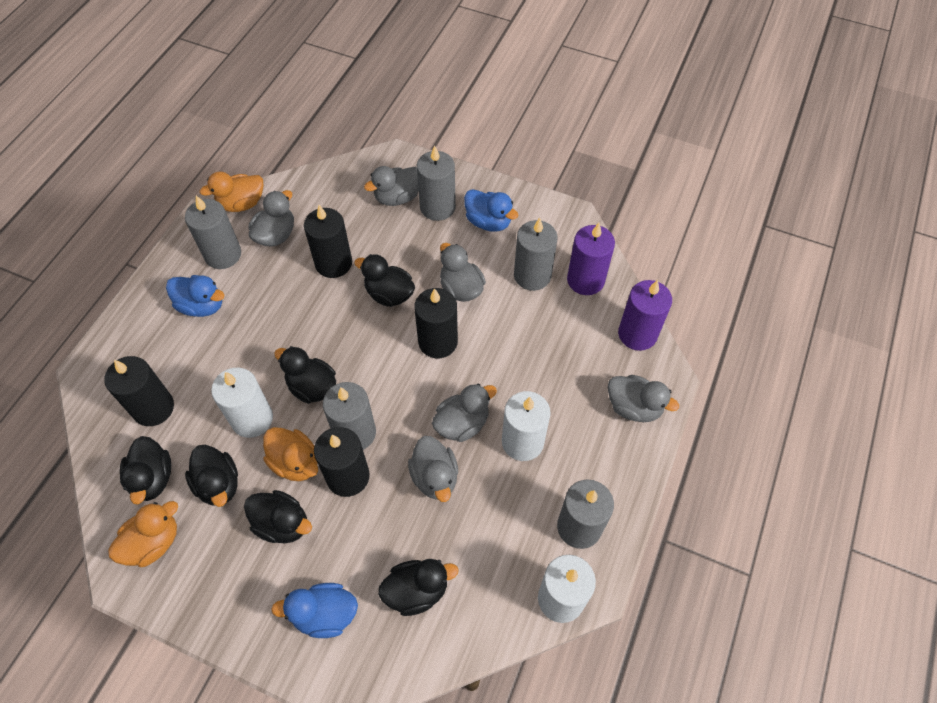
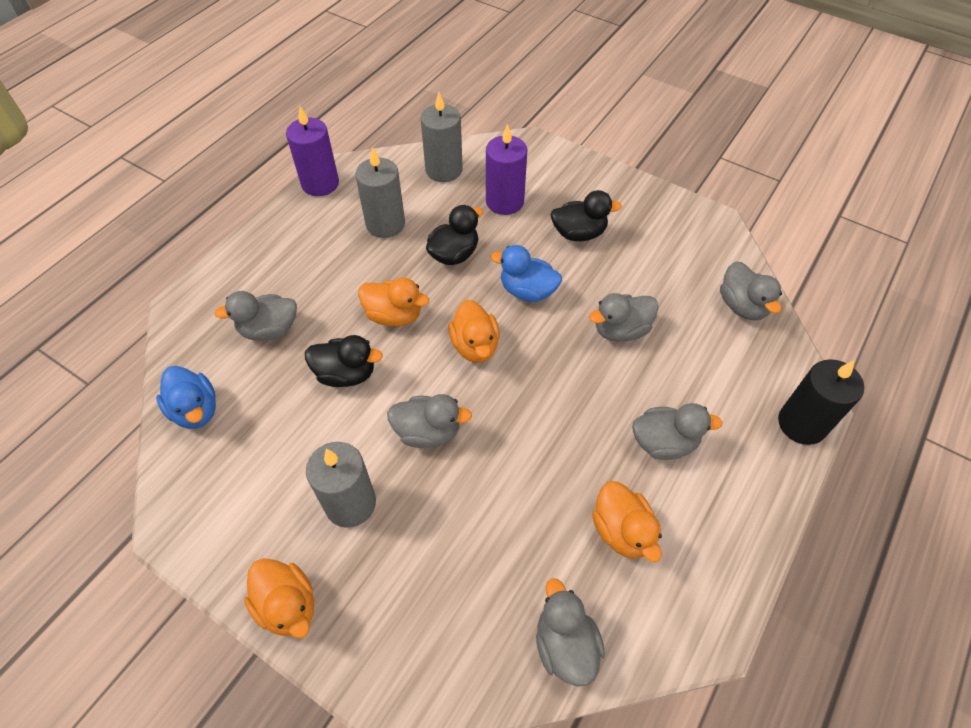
black candle: [104,356,174,426] [304,205,352,278] [314,427,370,497] [414,288,458,358] = 4 -> [778,359,864,445] = 1
black duck: [120,436,171,505] [185,445,238,507] [244,490,312,543] [274,346,336,404] [354,254,415,307] [378,559,459,616] = 6 -> [305,335,383,387] [426,205,483,265] [551,190,622,241] = 3
blue duck: [166,275,225,317] [271,583,358,638] [464,189,519,232] = 3 -> [156,366,216,429] [491,245,562,302] = 2
grey candle: [185,195,241,269] [323,382,376,450] [417,145,456,221] [514,218,558,291] [557,479,614,549] = 5 -> [306,442,376,528] [355,147,405,238] [421,92,463,182] = 3
orange duck: [108,501,178,567] [200,172,263,212] [263,427,318,481] = 3 -> [244,558,314,638] [358,278,429,326] [448,300,500,363] [592,481,662,562] = 4
white candle: [211,368,273,438] [502,391,551,461] [538,555,596,623] = 3 -> none = 0

